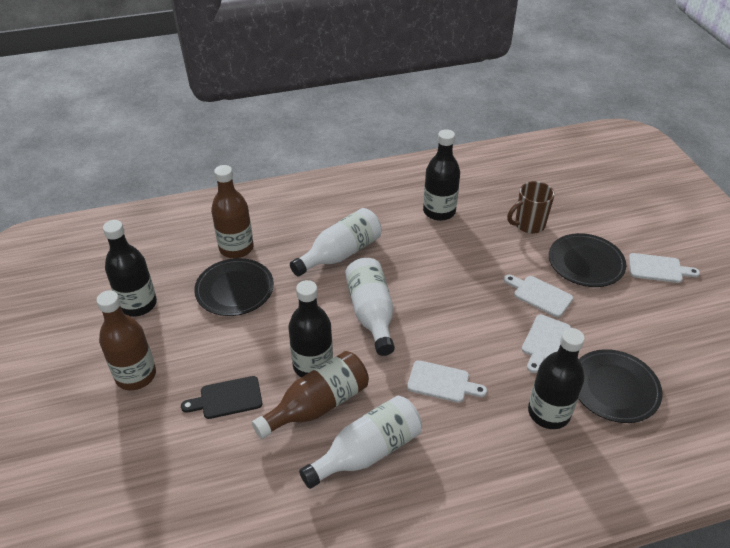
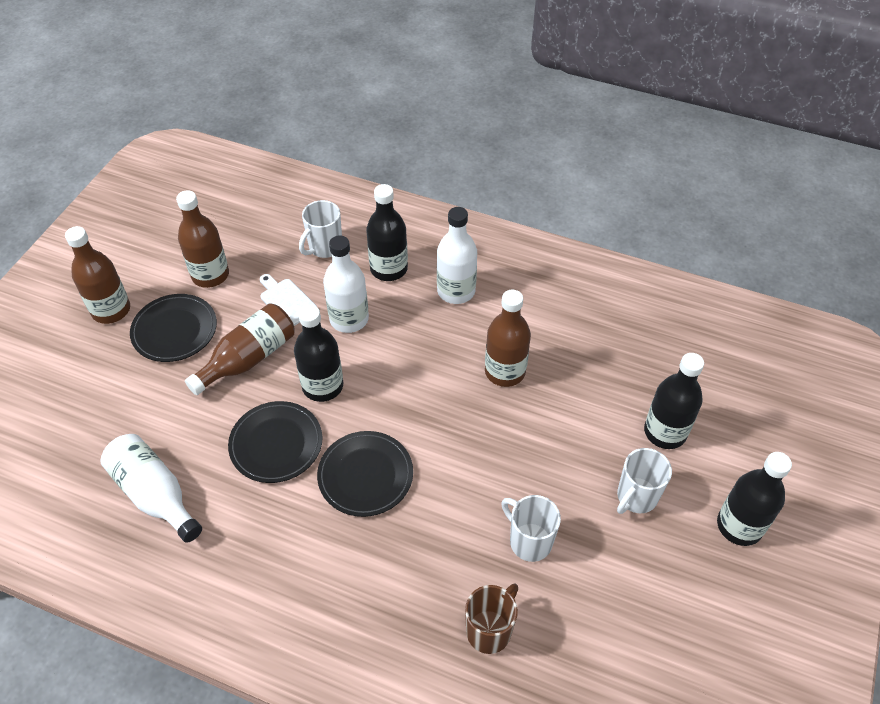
black cutting board: [181,376,262,419] = 1 -> none = 0
brown bottle: [96,290,156,391] [211,165,254,258] [252,351,369,439] = 3 -> [65,226,130,324] [176,190,229,288] [185,303,295,395] [485,290,531,387] = 4
white cutting board: [407,360,487,403] [504,275,573,317] [522,315,571,373] [629,253,700,283] = 4 -> [260,274,317,326] = 1
white mug: none = 0 -> [299,200,342,258] [501,495,561,562] [617,448,672,514] = 3

